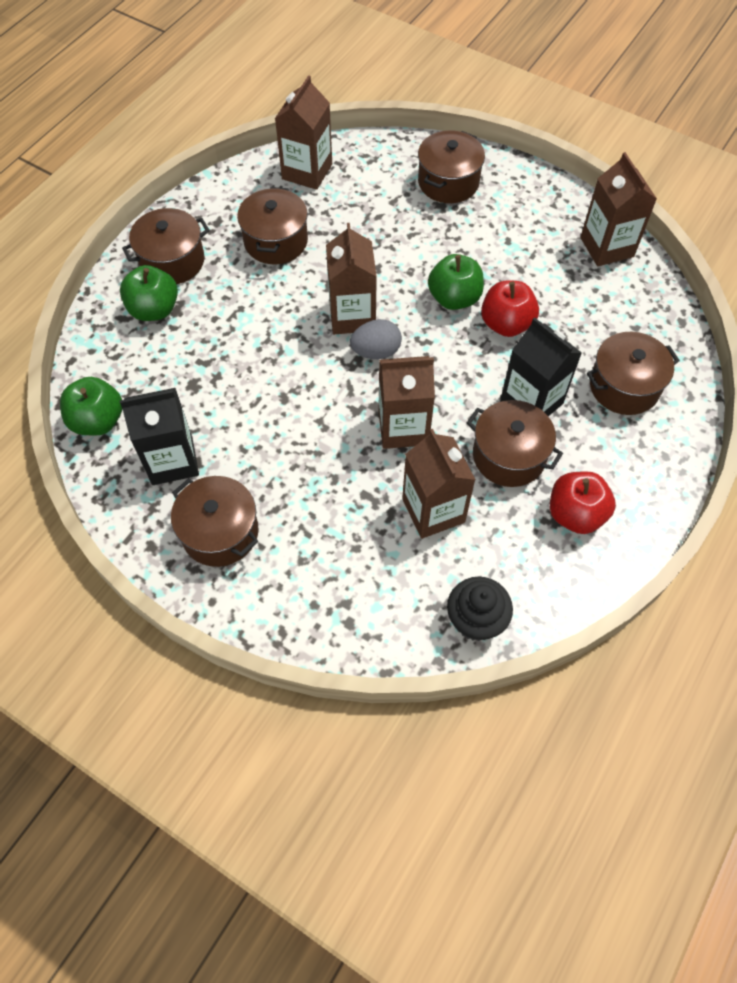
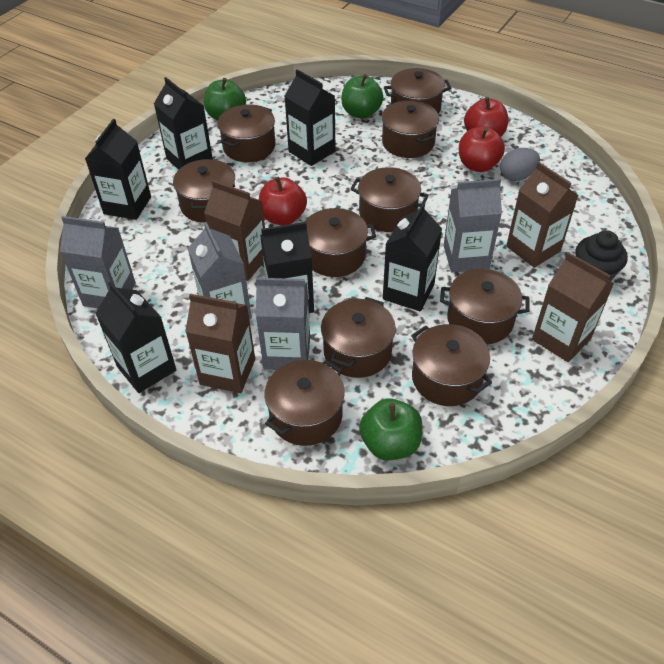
black carton: [120,388,199,485] [500,317,582,416] = 2 -> [85,119,151,220] [95,281,176,393] [154,77,213,170] [260,222,314,313] [284,69,336,166] [383,203,442,311] = 6
brown carton: [275,75,332,190] [326,223,377,334] [378,356,435,449] [402,429,476,539] [580,152,657,266] = 5 -> [185,294,255,393] [204,180,265,281] [506,162,578,268] [532,252,614,362] = 4
brown pot: [122,208,210,284] [171,476,259,567] [237,187,308,264] [418,130,485,203] [467,400,563,487] [587,332,680,415] = 6 -> [173,159,235,223] [218,104,275,162] [264,360,345,446] [305,208,376,277] [321,297,396,378] [351,167,429,232] [382,100,439,158] [384,68,451,114] [411,324,492,406] [440,269,529,344] = 10
grey carton: none = 0 -> [60,216,136,308] [188,222,252,320] [256,278,310,370] [443,179,502,272] = 4
red apple: [481,280,539,337] [550,471,616,534] = 2 -> [259,177,307,225] [459,126,505,172] [464,97,508,137] = 3

